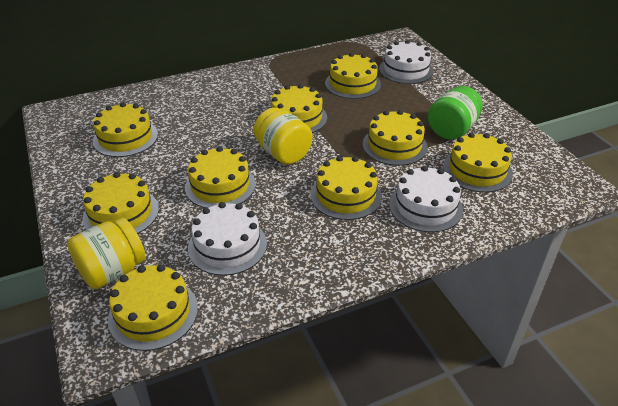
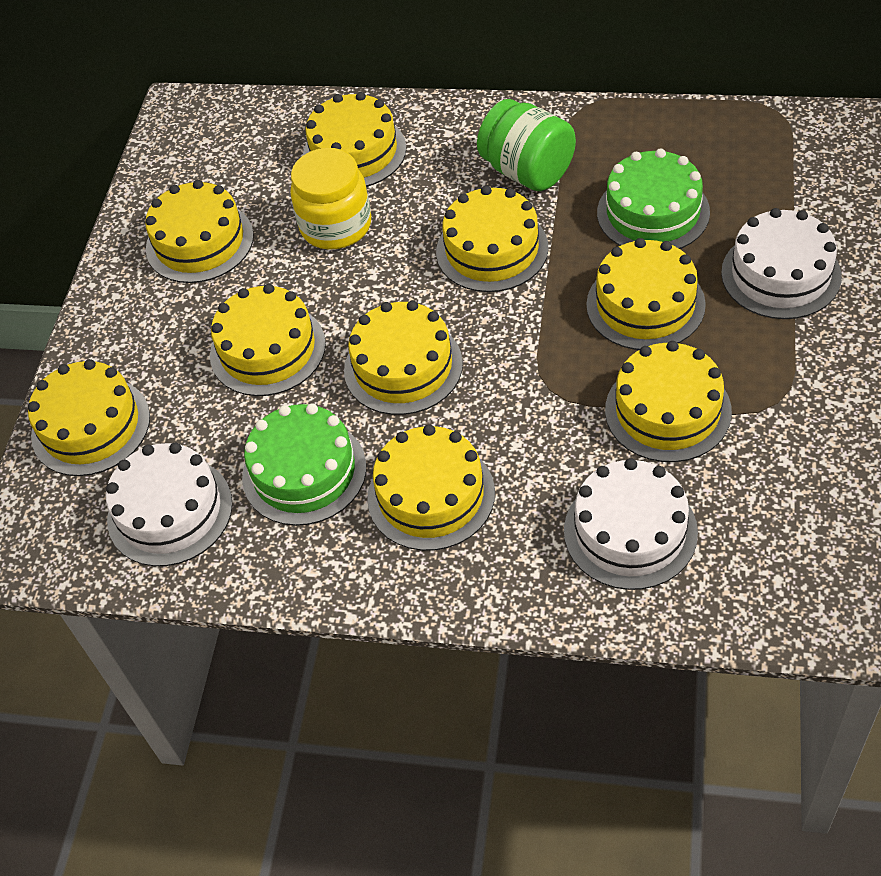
green cake: none = 0 -> [242,404,366,526] [597,148,710,249] = 2
yellow jar: [67,217,146,289] [254,108,313,164] = 2 -> [290,148,371,250] = 1

